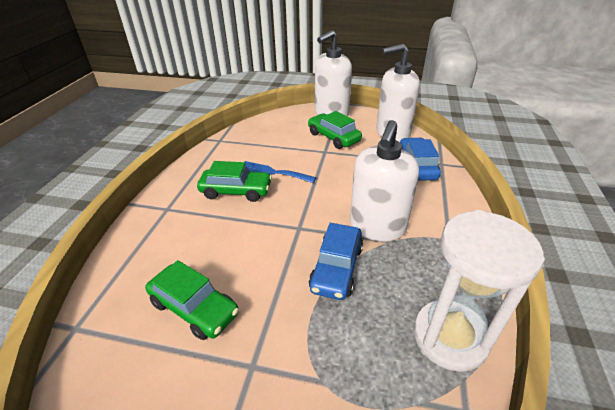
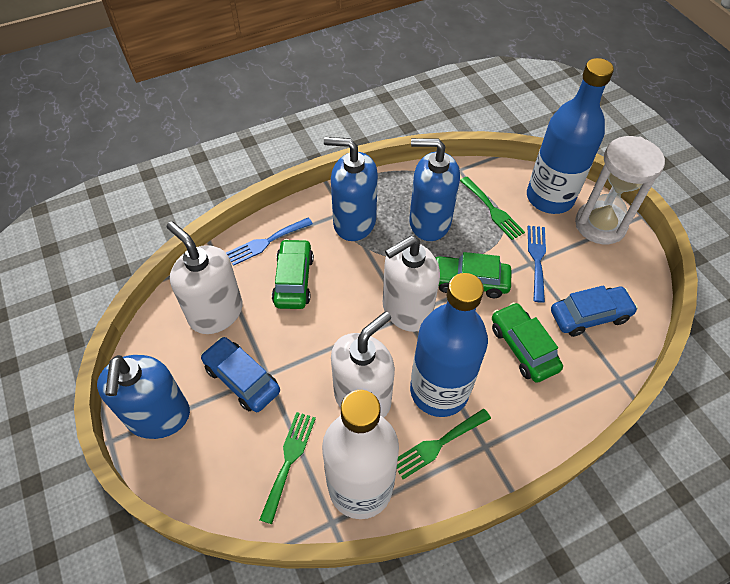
blue bottle: none = 0 -> [410,273,488,417] [527,58,614,214] = 2
blue fork: [244,161,316,183] = 1 -> [226,217,313,266] [528,226,546,303] = 2
blue soap dispenser: none = 0 -> [97,355,190,439] [324,137,378,241] [409,138,460,241] = 3
green fork: none = 0 -> [259,412,316,524] [397,408,491,479] [460,177,525,240] = 3
white bottle: none = 0 -> [322,390,399,519] = 1

